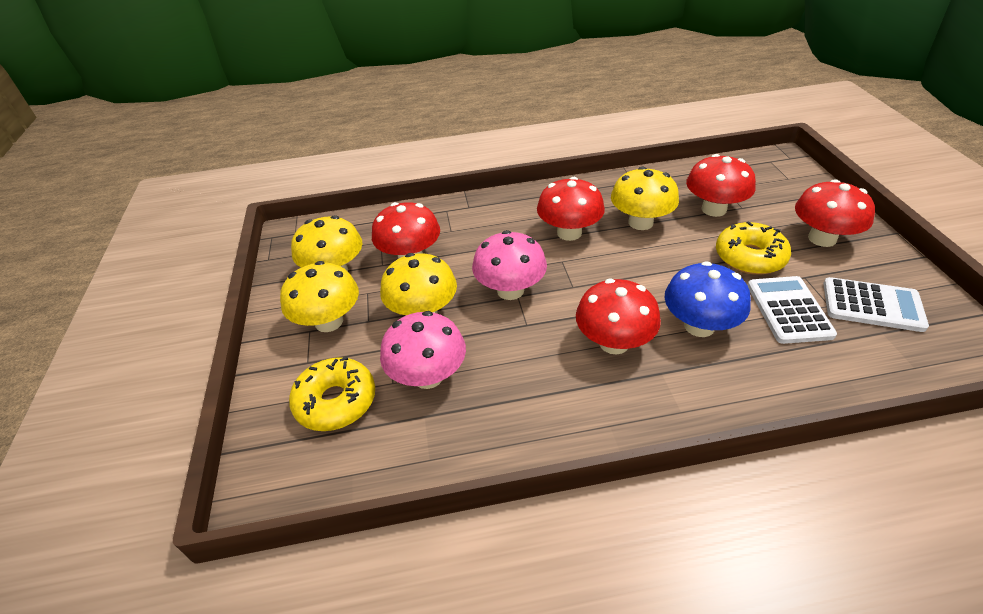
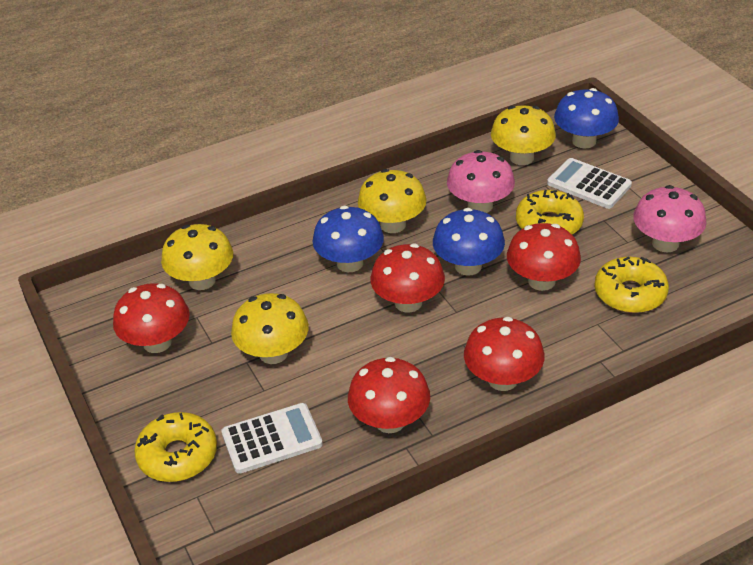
blue mushroom: [665,261,751,337] = 1 -> [312,206,384,272] [433,208,505,276] [554,88,619,148] = 3
yellow donut: [289,357,375,431] [716,221,791,275] = 2 -> [134,412,217,482] [516,190,584,235] [594,256,669,313] = 3

